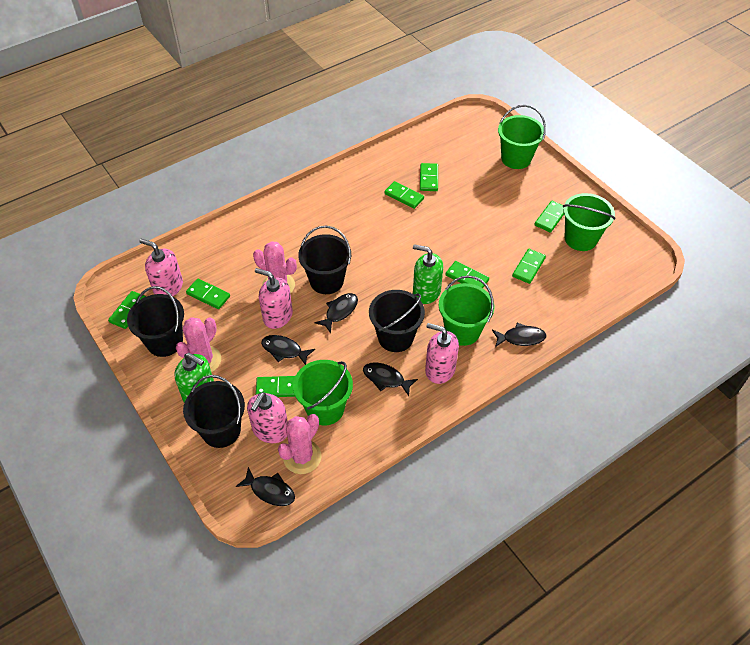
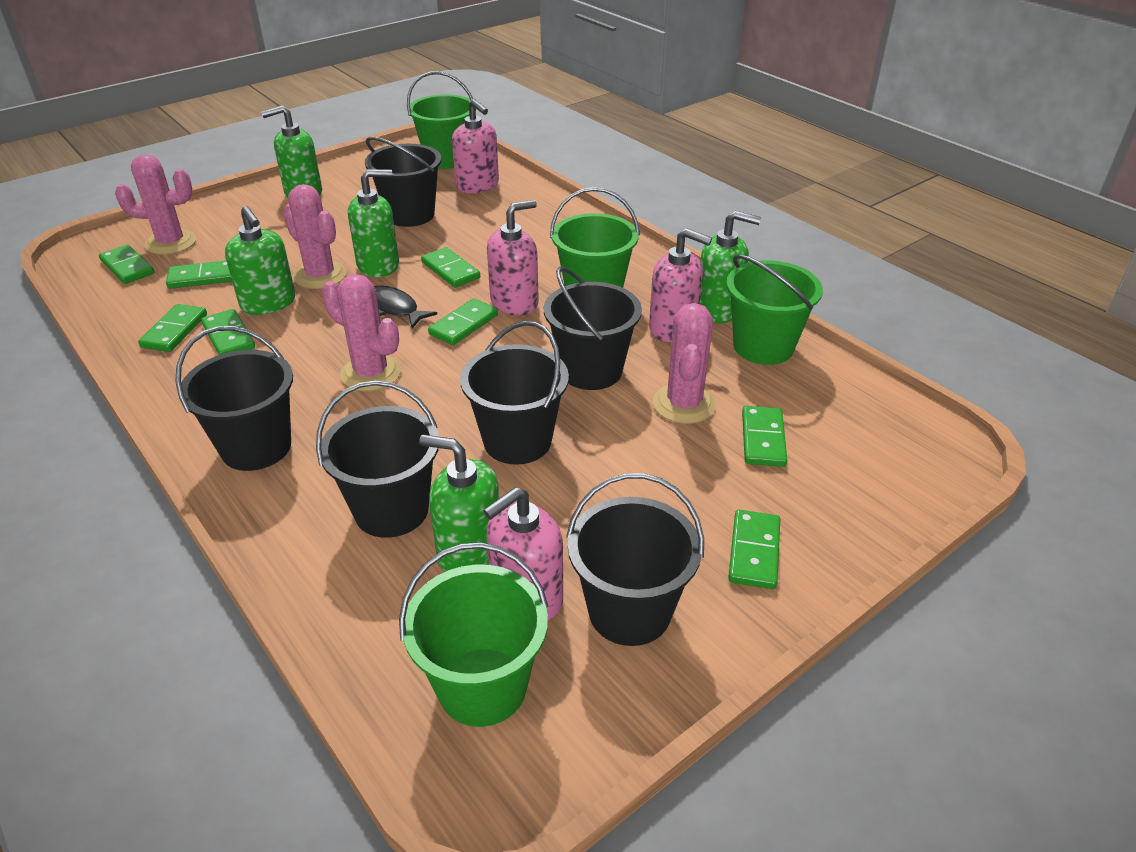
black bucket: [127,286,184,357] [183,375,245,448] [298,226,351,294] [369,290,425,352] = 4 -> [175,326,293,471] [316,380,439,538] [365,137,442,227] [460,321,569,465] [544,267,642,390] [566,473,704,646] = 6
black fish: [236,467,295,506] [261,335,315,365] [314,293,358,333] [363,362,418,396] [492,323,546,347] = 5 -> [374,286,437,328] = 1
green soap dispenser: [175,353,214,403] [413,244,443,304] = 2 -> [225,206,295,315] [261,106,322,198] [348,169,399,277] [419,435,499,572] [700,211,761,323] = 5
pink cactus: [176,317,221,373] [253,241,297,294] [278,414,321,474] = 3 -> [115,154,196,255] [283,184,347,289] [322,274,401,391] [653,303,716,424] = 4

